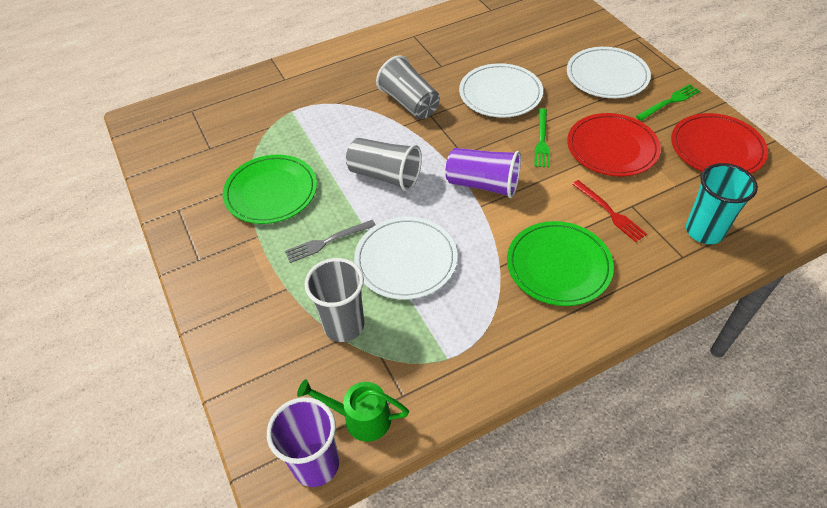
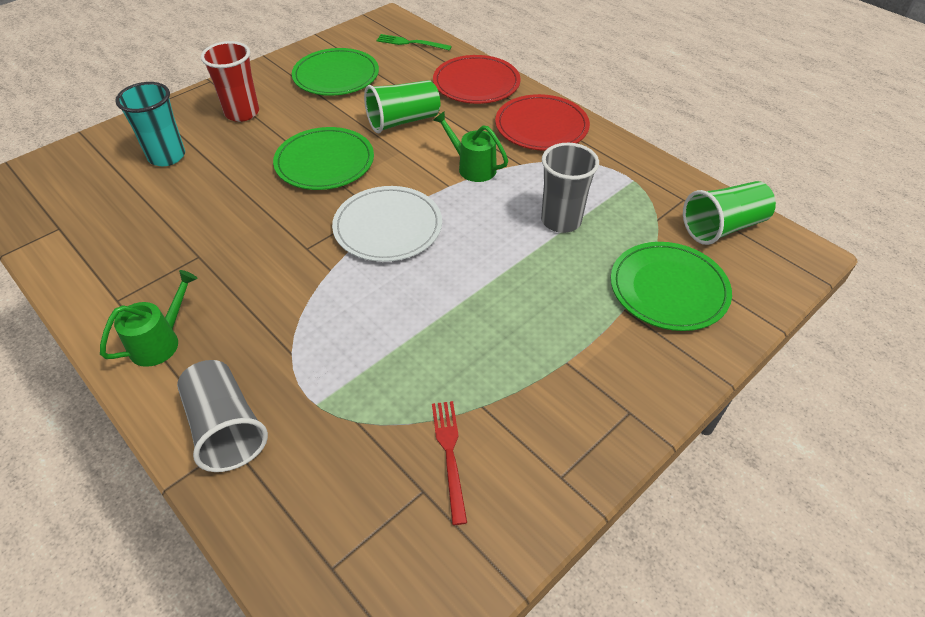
green cup: none = 0 -> [364,80,440,133] [683,181,776,245] = 2
green fork: [534,108,550,168] [636,84,700,121] = 2 -> [376,34,452,51] = 1
green plate: [223,155,317,224] [507,221,614,306] = 2 -> [273,127,374,190] [292,48,379,96] [611,242,732,331] = 3
green watering can: [297,379,409,442] = 1 -> [100,270,198,367] [433,111,508,182] = 2
grey cup: [305,258,364,342] [346,138,422,191] [376,56,440,119] = 3 -> [177,360,268,472] [541,143,599,233] = 2
grey fork: [285,220,376,263] = 1 -> none = 0
purple cup: [267,397,339,487] [445,148,521,198] = 2 -> none = 0
red cup: none = 0 -> [201,41,259,122] = 1
white plate: [354,217,457,300] [459,63,543,118] [567,47,651,98] = 3 -> [332,186,442,262] = 1

